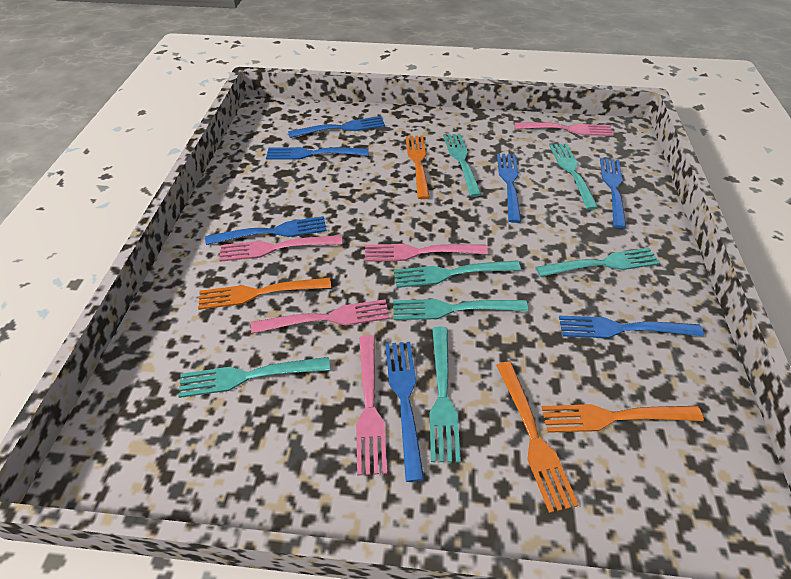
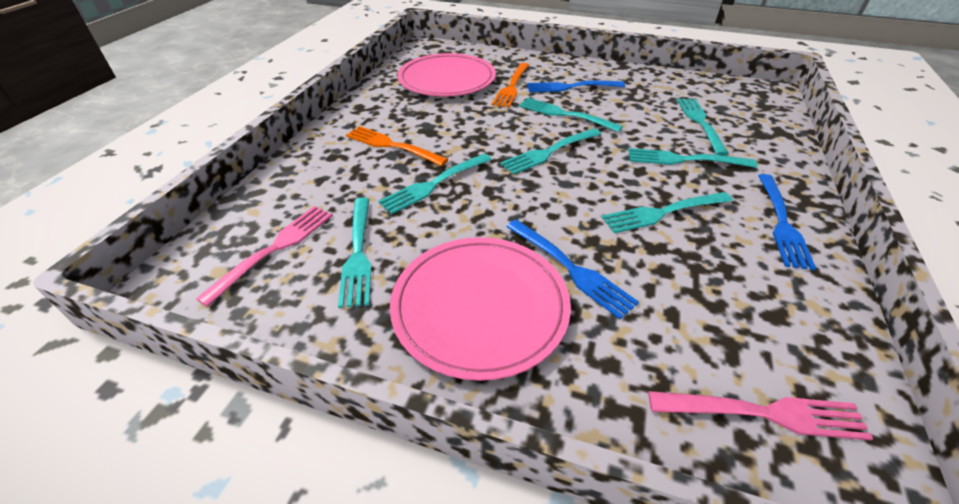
blue fork: [205,216,327,245] [266,147,368,160] [288,116,385,138] [385,342,424,482] [497,154,521,223] [559,316,704,338] [600,158,627,229] = 7 -> [506,219,639,319] [527,80,625,92] [758,174,816,271] = 3
orange fork: [198,278,331,310] [406,135,430,199] [496,362,579,513] [541,404,704,433] = 4 -> [346,126,448,166] [492,63,529,108] = 2
pink fork: [219,235,342,262] [251,299,390,334] [356,335,387,476] [365,244,488,262] [514,122,613,136] = 5 -> [196,206,333,307] [648,391,873,441] = 2
pink plate: none = 0 -> [390,237,571,381] [397,53,496,96] = 2

